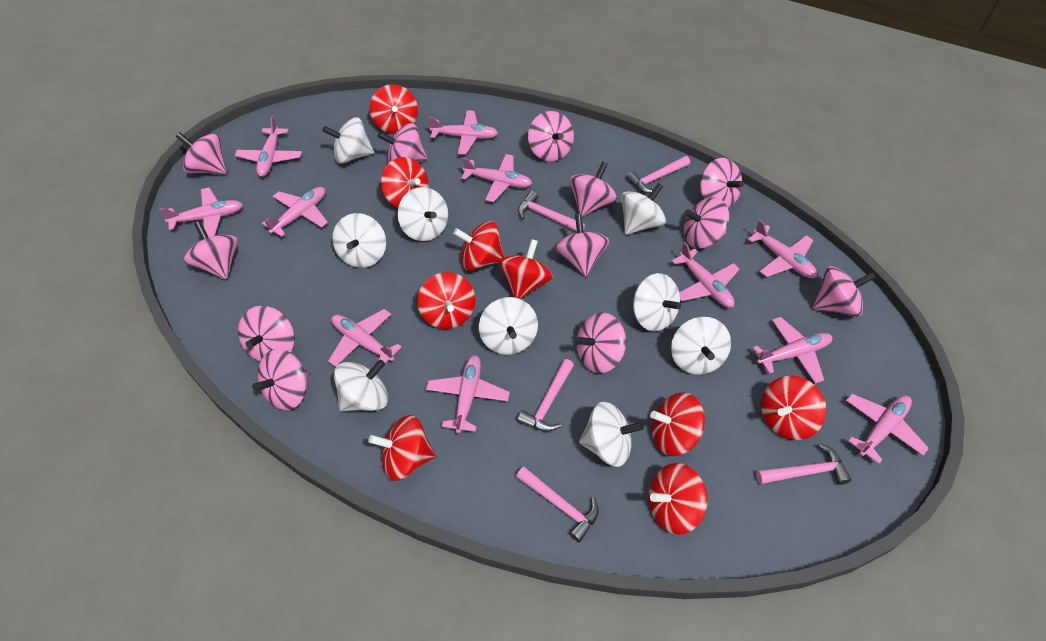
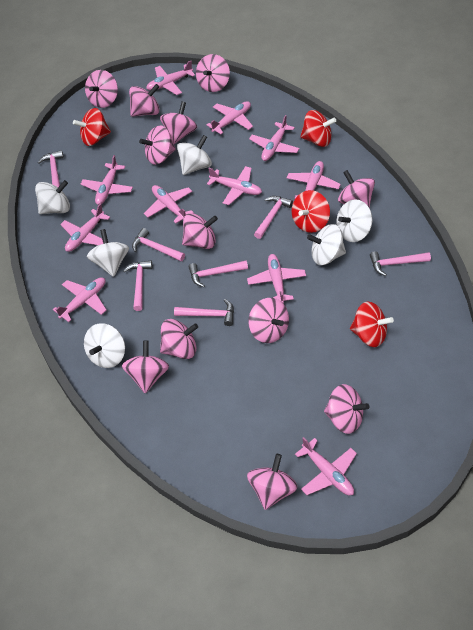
pink hammer: [516,466,599,542] [517,359,574,432] [518,191,585,232] [626,156,690,194] [756,443,851,485] = 5 -> [38,150,64,187] [123,261,152,311] [132,228,185,261] [174,299,234,326] [188,260,248,287] [254,196,293,239] [370,251,431,276] = 7
red spinning top: [368,415,435,481] [370,84,418,134] [381,157,429,208] [417,272,476,329] [453,221,504,271] [499,239,553,299] [648,463,707,535] [650,392,705,456] [761,376,827,440] = 9 -> [73,108,111,146] [292,190,330,233] [300,110,336,147] [350,301,394,347] = 4
white spinning top: [322,117,374,164] [332,213,386,268] [334,360,388,411] [398,187,448,241] [479,297,538,355] [579,402,644,467] [621,183,666,235] [633,273,682,331] [671,317,731,375] = 9 -> [35,180,70,214] [84,323,125,368] [87,229,129,277] [177,135,212,175] [307,224,346,265] [336,199,372,242] = 6

